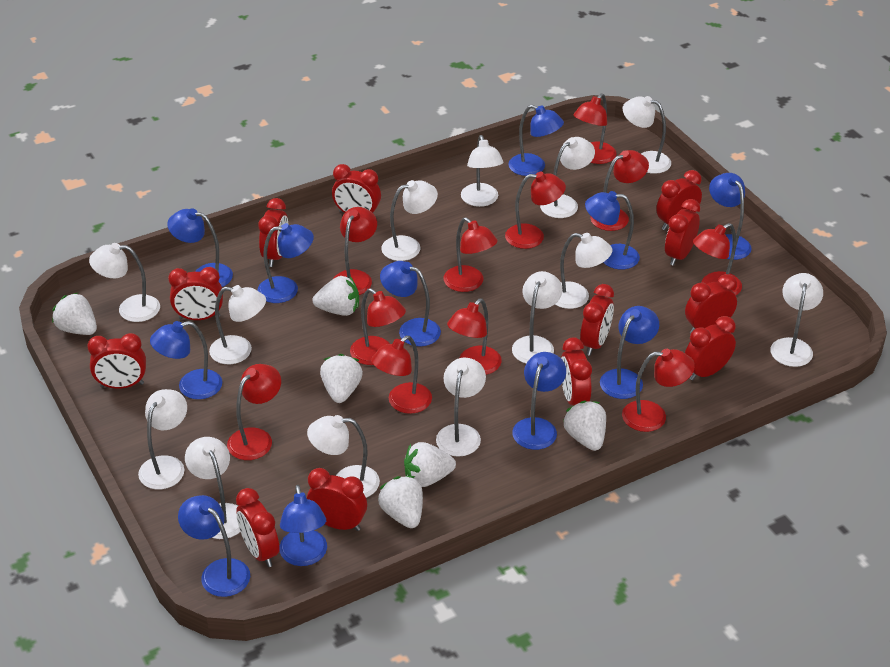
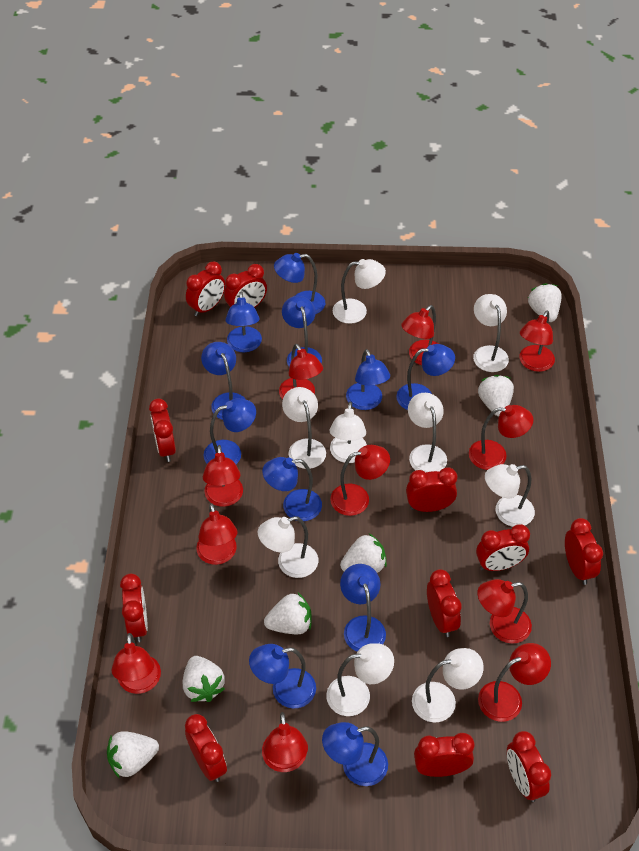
red clock: [87,333,146,389] [168,267,223,320] [236,488,280,567] [258,198,288,267] [307,468,367,531] [332,164,381,217] [561,337,592,406] [580,284,614,356] [656,170,702,230] [665,199,700,266] [685,274,737,333] [685,316,736,381] = 12 -> [120,574,148,642] [149,398,176,462] [185,714,227,782] [186,262,225,316] [224,264,267,308] [406,468,457,512] [414,733,474,777] [427,569,462,637] [476,524,530,571] [507,731,551,802] [565,518,603,585] = 11
white lamp: [89,243,160,322] [138,389,187,489] [185,437,240,539] [209,285,266,364] [307,415,380,498] [381,180,438,261] [436,358,486,457] [461,135,504,207] [512,271,562,363] [540,137,595,218] [555,233,613,309] [623,96,671,174] [770,273,823,367] = 13 -> [258,516,318,578] [282,387,326,469] [326,643,394,716] [330,402,367,463] [333,259,386,324] [408,393,447,472] [412,648,484,723] [473,294,509,372] [485,464,535,527] = 9

